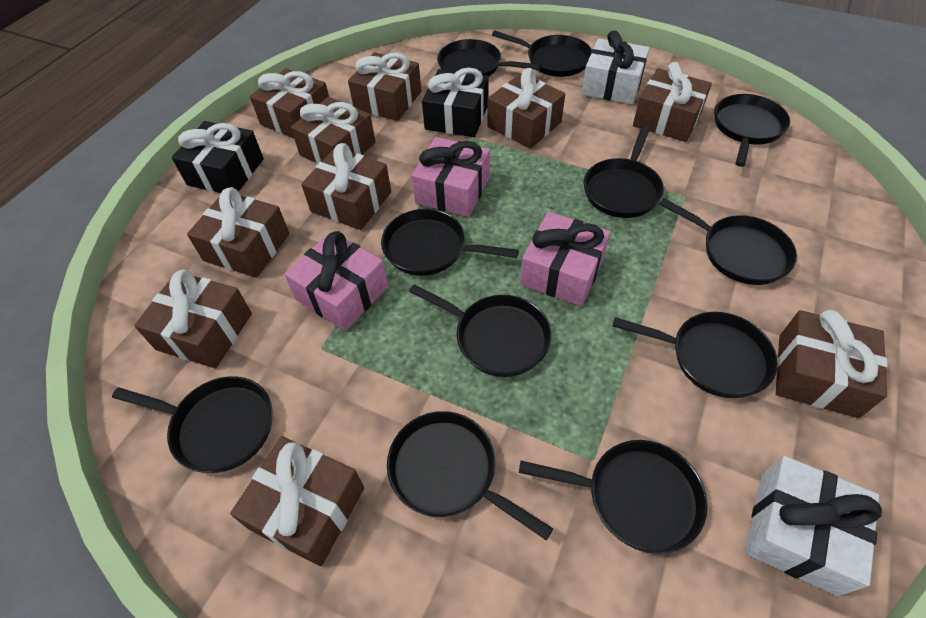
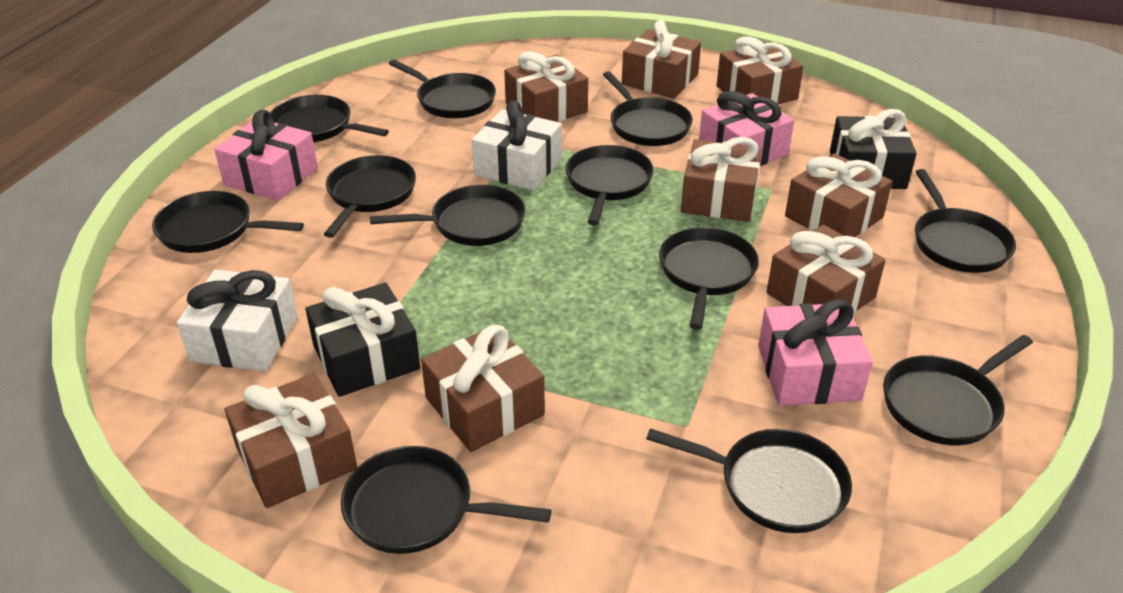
black pan: [112,376,272,473] [381,209,519,276] [387,411,553,540] [409,284,552,377] [437,39,541,76] [492,30,592,77] [519,440,708,554] [584,125,664,218] [613,312,778,398] [659,198,797,285] [715,94,790,167] = 11 -> [152,191,304,253] [270,95,389,142] [324,155,416,238] [341,446,551,554] [370,185,526,246] [389,59,496,118] [565,145,654,225] [603,71,693,146] [646,428,852,533] [659,227,759,330] [883,335,1033,445] [915,169,1016,273] = 12
brown gift: [134,269,252,368] [187,187,289,278] [230,436,364,566] [250,68,329,138] [291,97,376,164] [301,143,391,230] [348,52,421,121] [487,68,565,149] [633,62,712,142] [776,310,887,418] = 10 -> [225,373,357,508] [421,325,545,452] [504,51,588,122] [622,20,701,98] [681,137,761,222] [716,36,804,104] [767,225,886,314] [785,153,892,237] = 8

